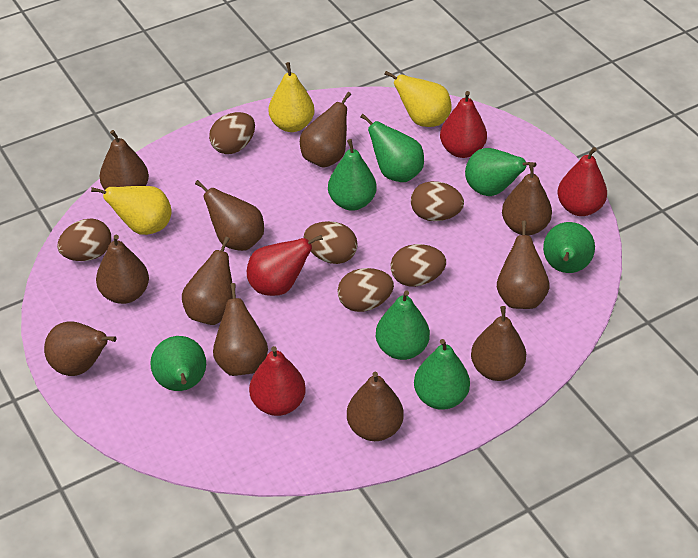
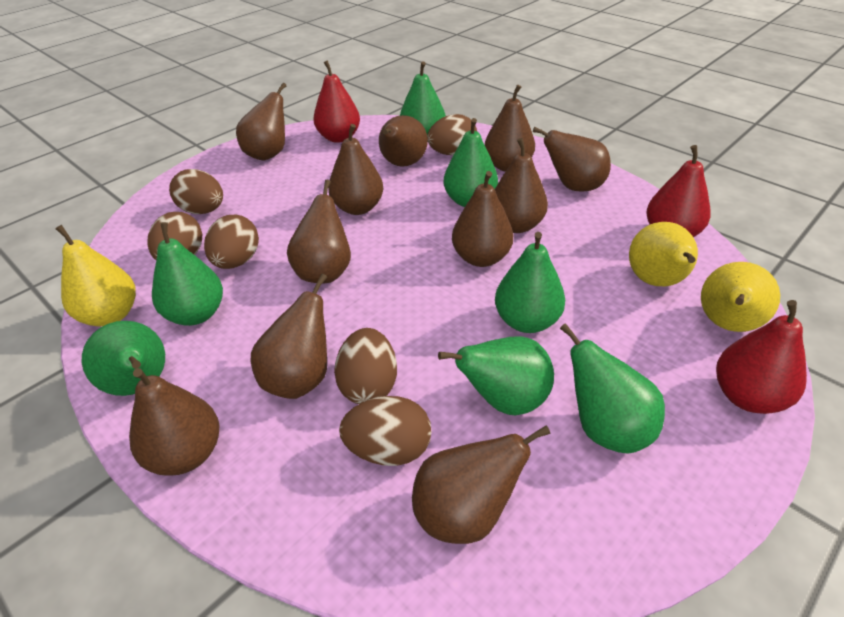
red pear: [247,235,323,296] [249,346,306,416] [440,91,487,158] [558,147,607,216] = 4 -> [313,60,360,143] [647,145,711,237] [716,300,807,414] = 3

